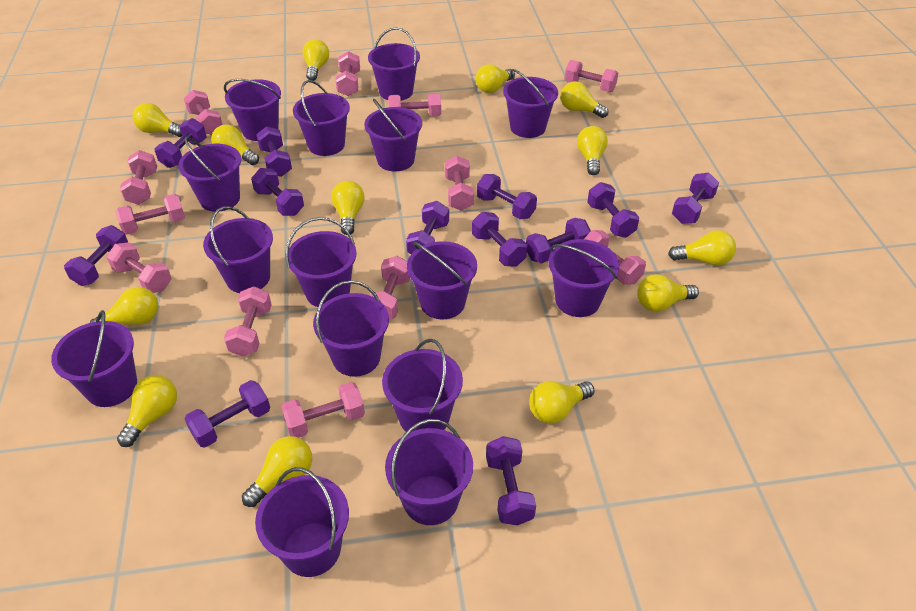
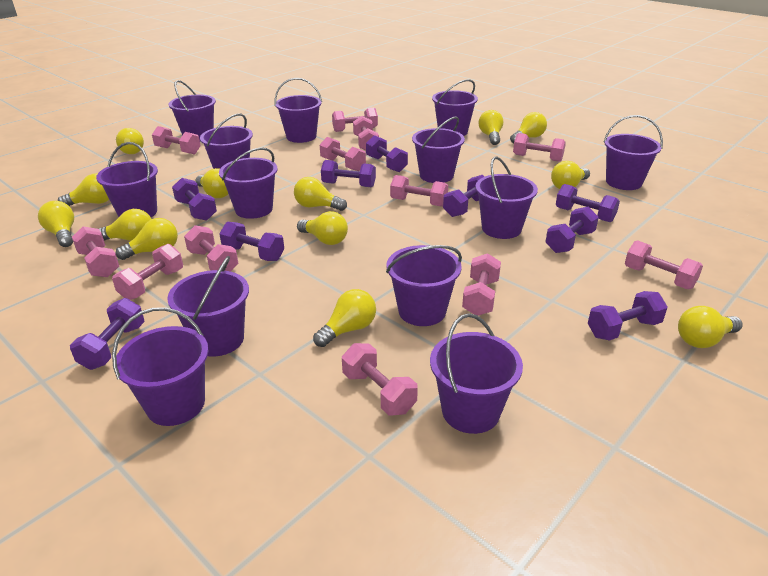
purple bucket: [51,310,137,407] [178,137,241,212] [203,206,273,293] [224,79,281,141] [255,467,349,577] [285,217,357,307] [293,80,350,156] [313,281,389,377] [364,99,422,171] [368,27,420,101] [382,339,463,432] [385,419,473,525] [407,241,477,319] [503,69,558,138] [549,239,619,317] = 15 -> [96,142,158,217] [112,307,208,426] [167,256,249,357] [169,80,216,140] [200,113,253,169] [219,148,278,219] [274,78,322,143] [386,245,462,326] [412,117,465,183] [430,313,523,434] [432,79,478,136] [475,157,538,239] [604,115,663,190] = 13
purple dumbbell: [64,225,128,286] [154,118,206,168] [185,380,270,448] [251,168,304,216] [256,126,292,177] [406,201,449,254] [472,212,527,267] [477,174,537,219] [486,436,536,525] [526,218,591,264] [587,182,639,238] [672,173,719,224] = 12 -> [70,298,145,370] [172,178,217,221] [219,222,284,261] [321,160,376,188] [366,135,408,172] [443,175,484,217] [546,207,599,253] [556,184,620,222] [588,291,668,340] = 9

